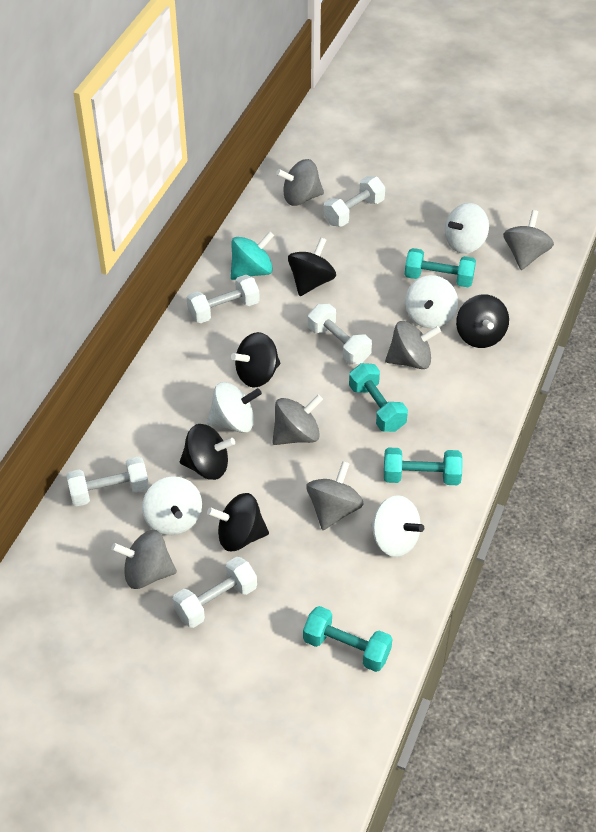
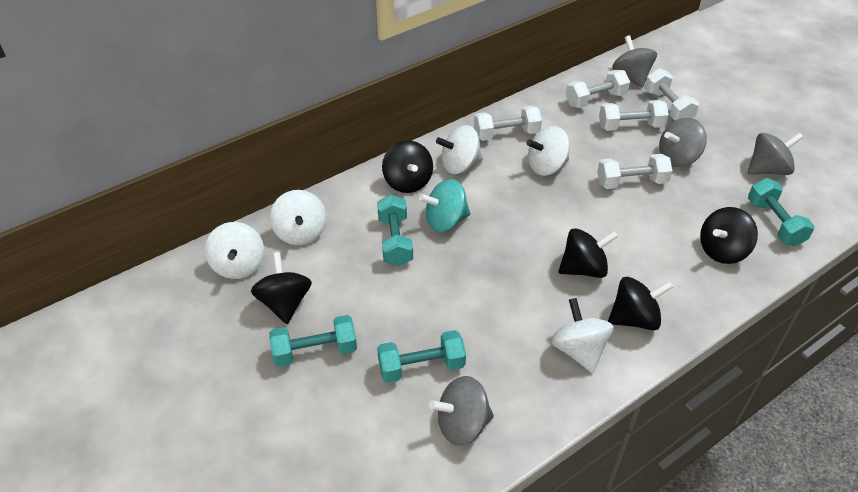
grey spinning top: [111,530,177,589] [272,395,323,445] [276,159,324,206] [306,461,364,530] [385,321,441,369] [503,210,554,270] = 6 -> [429,376,494,446] [612,35,657,88] [659,118,707,167] [748,133,804,175] = 4

